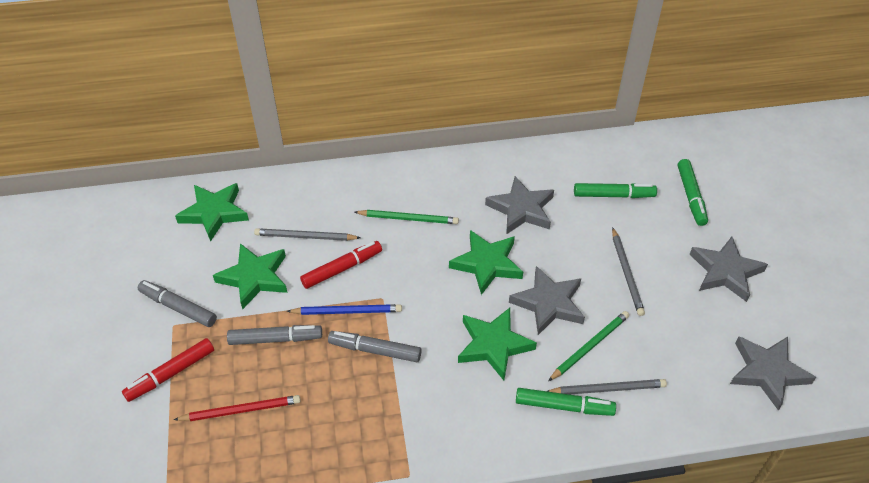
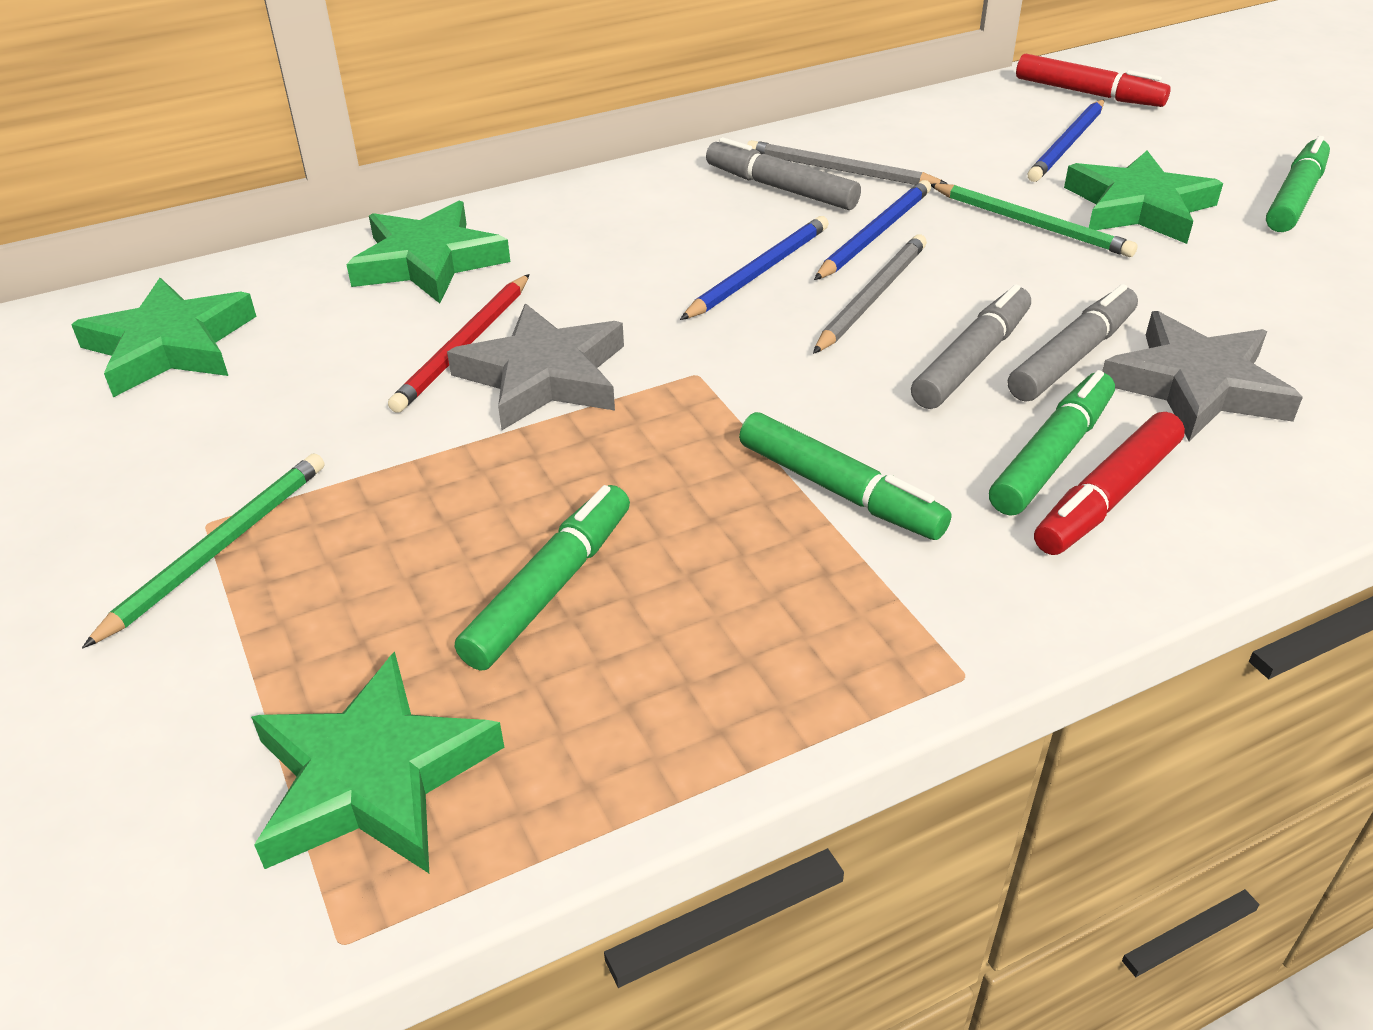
blue pencil: [287,304,402,315] = 1 -> [680,216,829,320] [814,180,931,280] [1028,100,1104,182] = 3
green marker: [516,388,616,416] [574,183,657,198] [678,159,708,226] = 3 -> [455,485,630,671] [739,412,951,540] [989,370,1115,516] [1266,136,1330,232] = 4
grey pencil: [254,228,361,241] [547,379,667,395] [612,228,645,316] = 3 -> [747,140,948,185] [813,235,927,354] = 2
grey star: [485,176,554,234] [509,266,585,335] [689,237,768,302] [730,336,816,411] = 4 -> [447,304,624,430] [1102,311,1303,441] = 2

